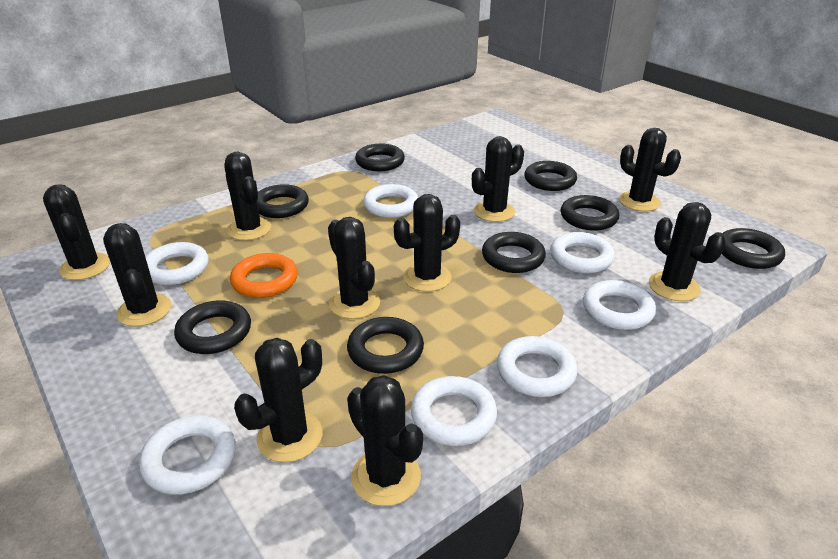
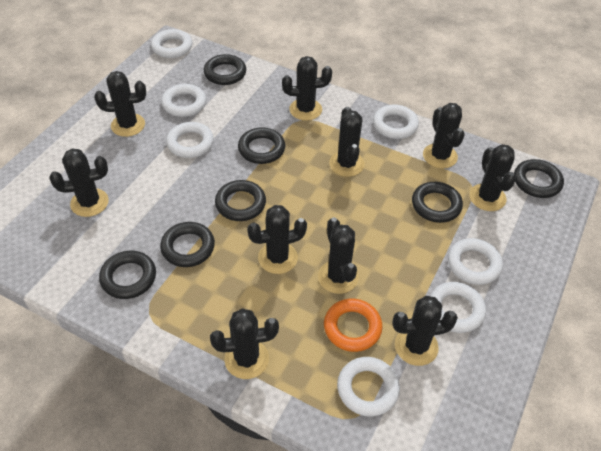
black ring: [174,300,251,354] [257,184,309,218] [347,317,424,374] [355,144,405,171] [482,232,546,273] [524,161,577,191] [561,195,619,231] [722,228,785,269] = 8 -> [99,251,156,299] [160,222,215,267] [204,54,246,85] [215,180,266,221] [238,127,285,164] [412,182,463,223] [514,159,564,198] = 7

